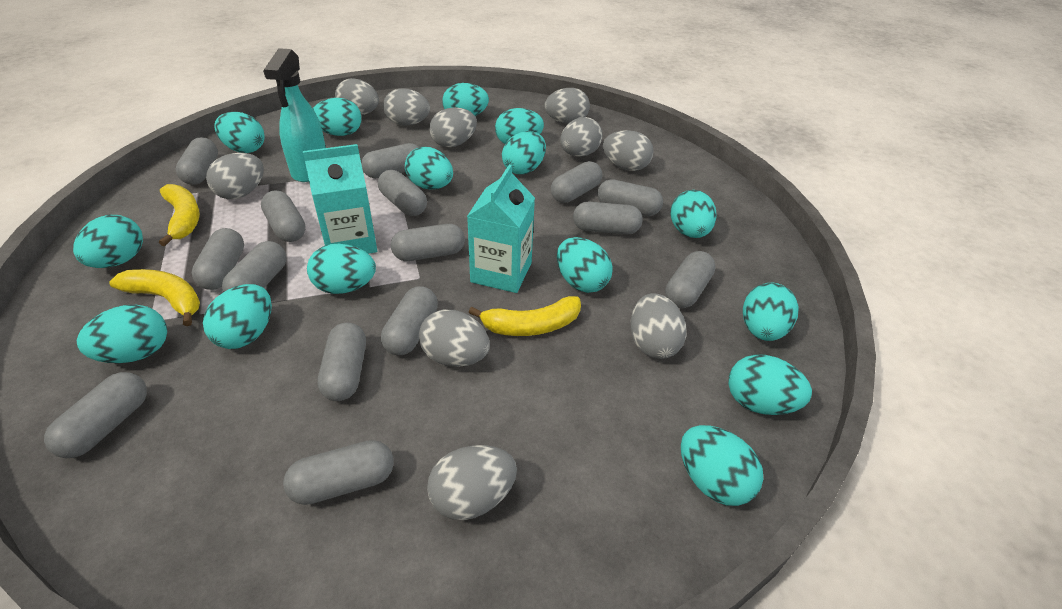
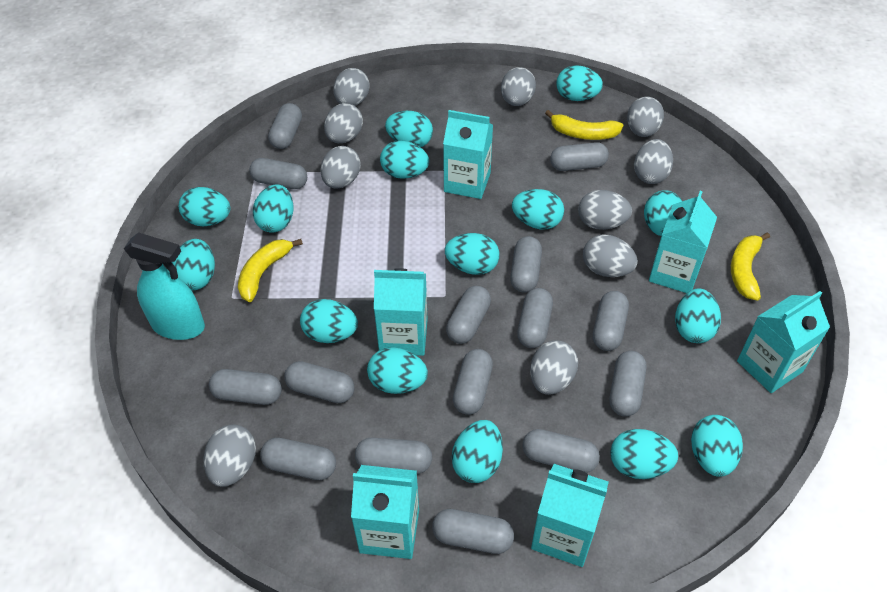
turquoise carton: [303,144,377,254] [467,164,535,293] = 2 -> [351,465,419,559] [374,268,428,356] [443,110,493,199] [531,464,609,567] [649,191,717,293] [737,291,830,393] = 6

